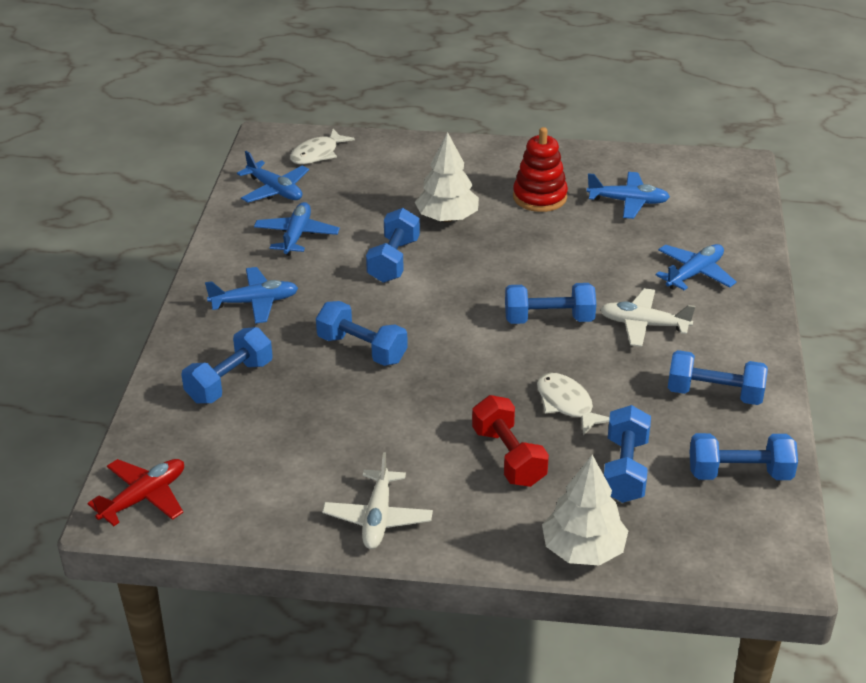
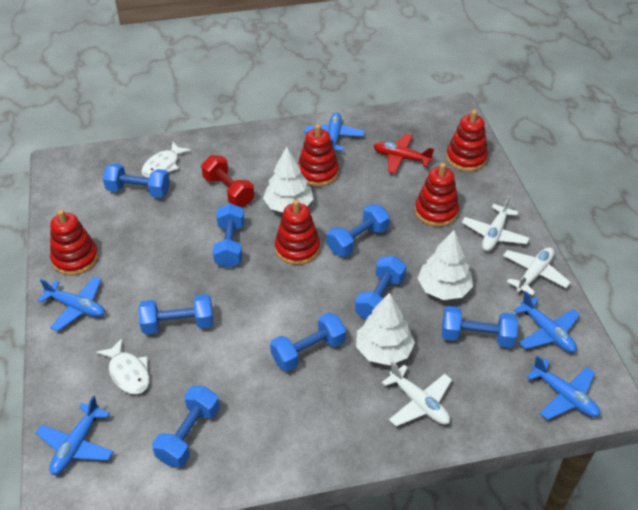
blue dumbbell: [181,327,273,404] [316,301,408,366] [366,208,420,283] [505,283,596,324] [604,405,651,503] [668,350,768,405] [689,433,798,480] = 7 -> [103,163,170,198] [138,294,213,334] [152,386,220,467] [213,203,245,268] [270,312,346,372] [327,204,390,257] [355,256,406,320] [442,306,518,348] = 8
red stacking toy: [513,127,568,212] = 1 -> [50,210,99,275] [275,199,320,265] [298,124,339,187] [415,163,459,227] [446,110,488,172] = 5
white plane: [322,452,433,549] [600,288,695,347] = 2 -> [382,361,452,427] [462,196,529,251] [503,247,571,296] = 3
white tree: [415,132,479,222] [542,455,628,566] = 2 -> [263,147,313,212] [356,293,415,365] [417,230,473,300] = 3

